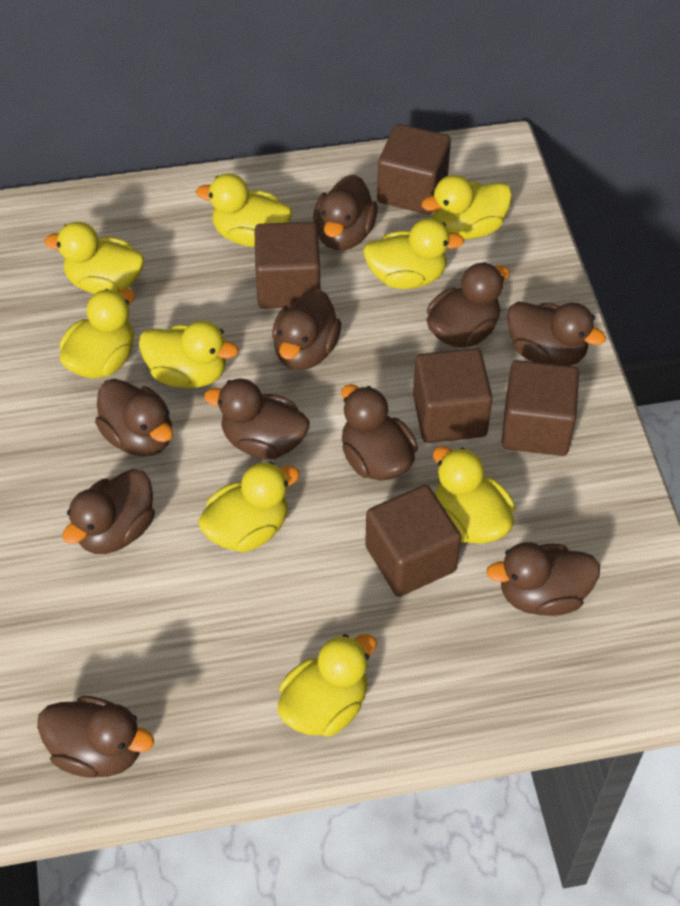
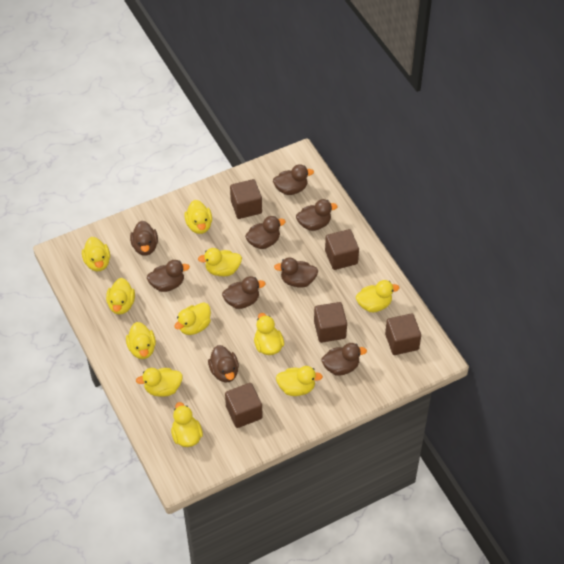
brown duck: [37,696,154,778] [62,469,155,554] [95,379,173,457] [204,378,310,459] [272,289,341,370] [313,174,378,250] [341,384,418,481] [426,262,510,348] [486,542,600,616] [507,301,606,366] = 10 -> [130,221,158,256] [147,260,190,292] [208,345,239,383] [222,276,266,309] [245,216,285,249] [273,164,314,195] [274,257,318,288] [296,199,338,231] [322,343,367,376] = 9
yellow duck: [44,222,144,294] [60,289,135,379] [139,320,238,388] [196,174,292,247] [198,462,300,552] [278,634,377,737] [363,218,464,289] [421,175,512,240] [433,446,515,544] = 9 -> [82,237,110,272] [106,278,135,315] [126,322,156,359] [136,368,183,397] [171,402,203,447] [175,302,211,335] [184,200,212,234] [198,248,242,276] [254,313,284,355] [276,366,323,396] [356,280,399,312] = 11

